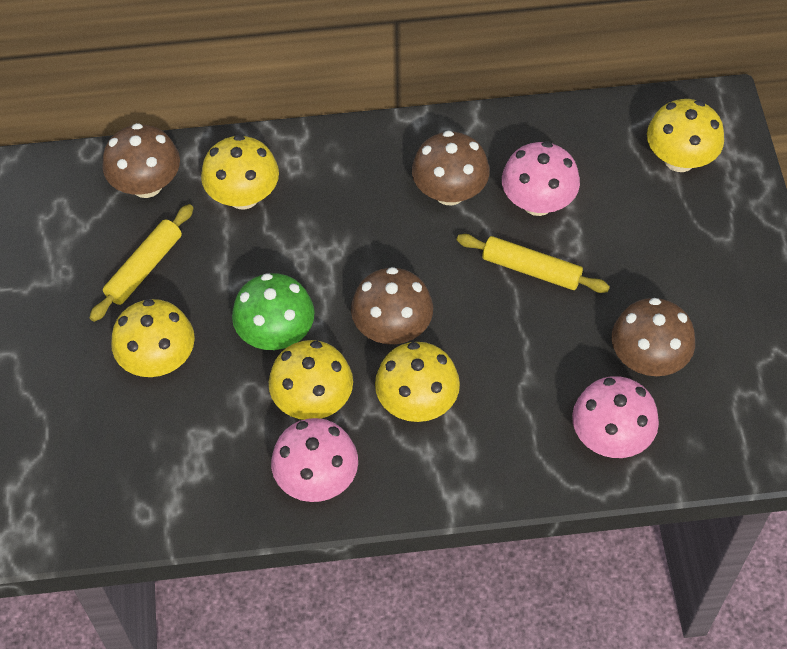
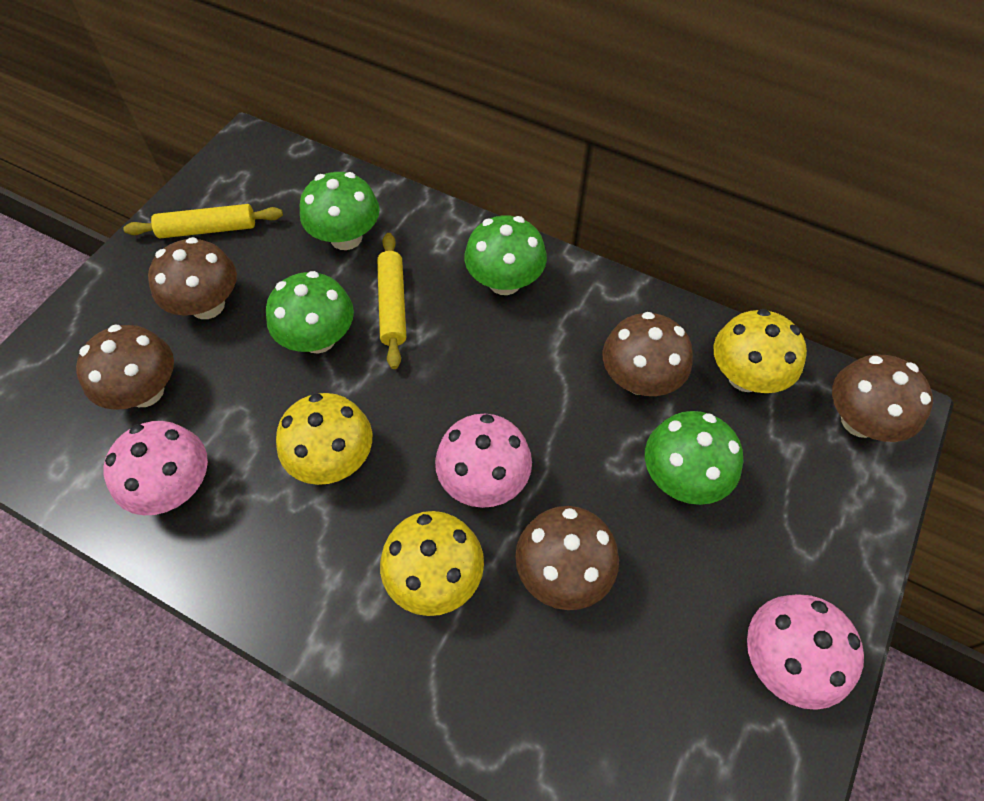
brown mushroom: [102,123,180,198] [351,267,433,344] [412,131,490,206] [612,298,695,376] = 4 -> [76,325,174,410] [148,237,237,319] [515,506,619,610] [602,312,693,396] [832,354,933,442] = 5
green mushroom: [232,273,314,350] = 1 -> [266,271,354,354] [300,172,380,250] [464,215,547,295] [645,411,743,505] = 4
yellow mushroom: [111,299,195,377] [201,135,279,210] [269,340,353,420] [375,342,460,422] [647,99,724,172] = 5 -> [276,393,372,485] [380,511,484,616] [714,309,807,393] = 3

